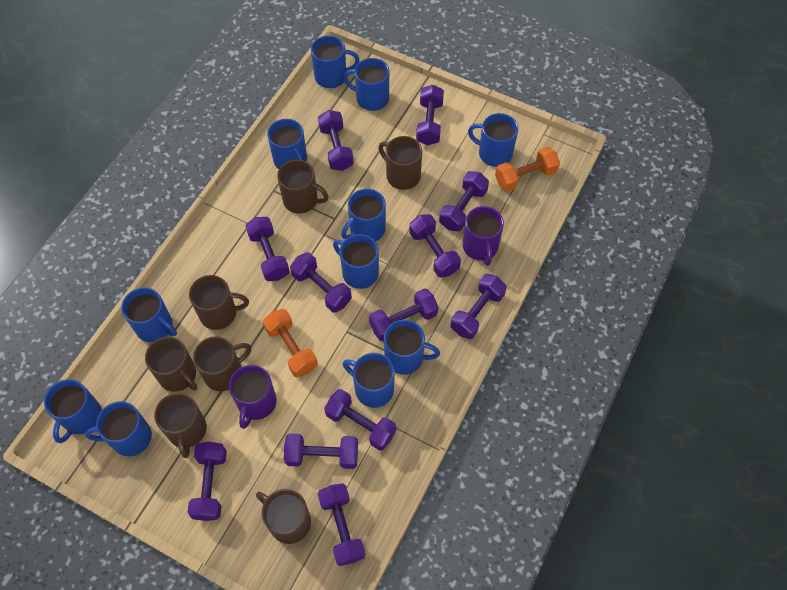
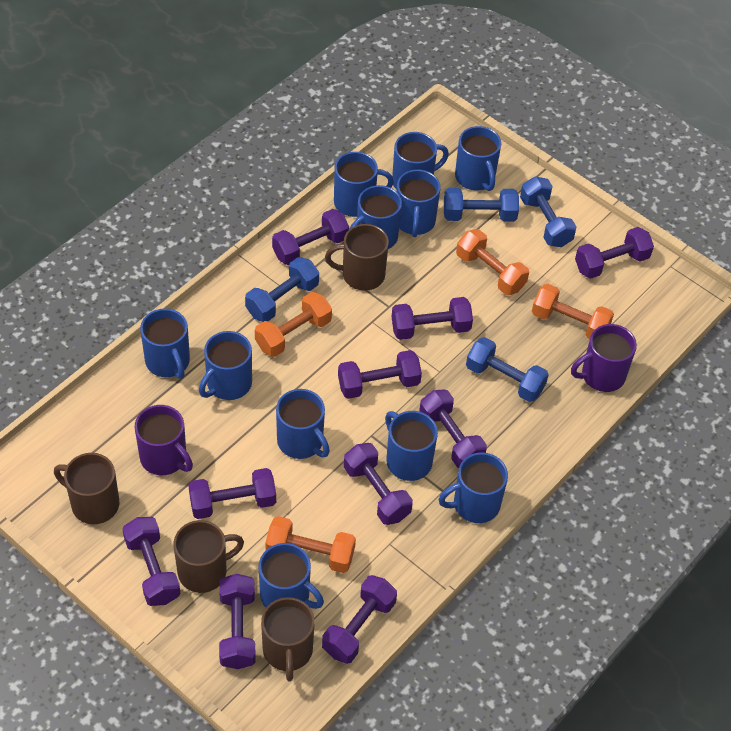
blue dumbbell: none = 0 -> [245,257,319,322] [444,188,519,222] [466,337,549,402] [520,176,577,247] = 4
brown mug: [145,337,197,392] [154,393,207,458] [189,275,249,330] [193,336,251,391] [256,489,311,544] [277,160,329,214] [378,136,422,190] = 7 -> [54,453,119,524] [174,520,244,593] [261,597,315,681] [325,224,389,291] = 4
orange dumbbell: [263,309,318,378] [495,147,560,192] = 2 -> [255,292,332,357] [266,516,356,573] [456,229,529,295] [532,284,614,339] = 4
purple dumbbell: [188,442,227,521] [245,217,290,281] [284,434,358,469] [290,252,352,312] [318,110,354,171] [318,483,365,566] [324,389,396,451] [369,288,438,341] [409,214,461,277] [416,85,444,145] [439,171,489,231] [451,274,507,339] = 12 -> [122,517,180,606] [188,468,276,519] [219,574,256,669] [272,209,349,265] [322,575,397,664] [338,350,422,399] [344,443,413,525] [392,297,473,340] [419,389,487,468] [575,227,654,279] = 10

